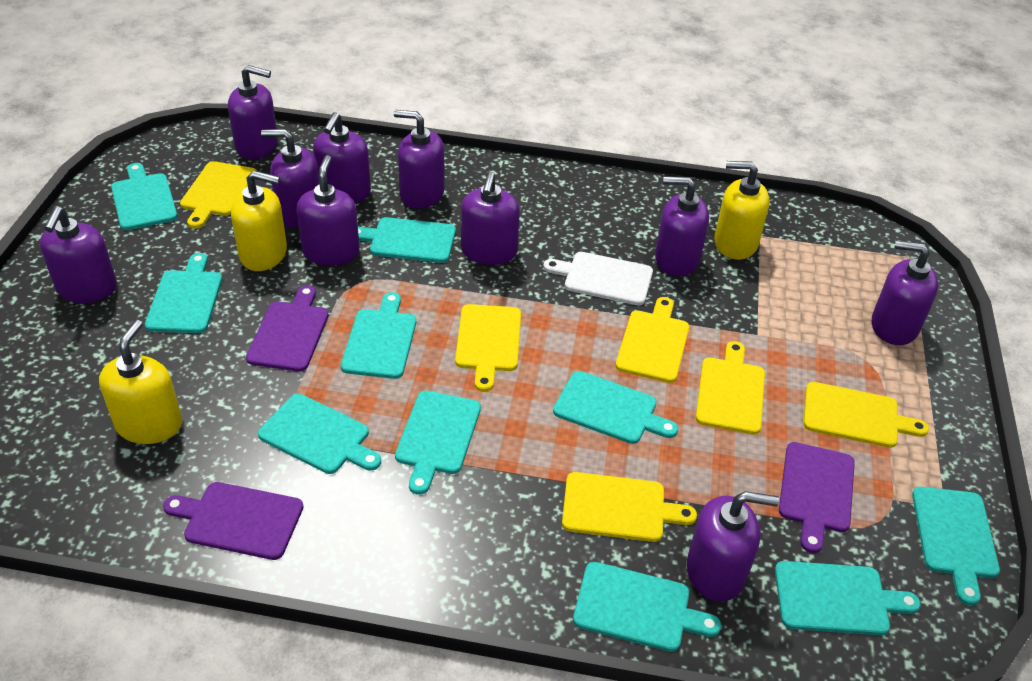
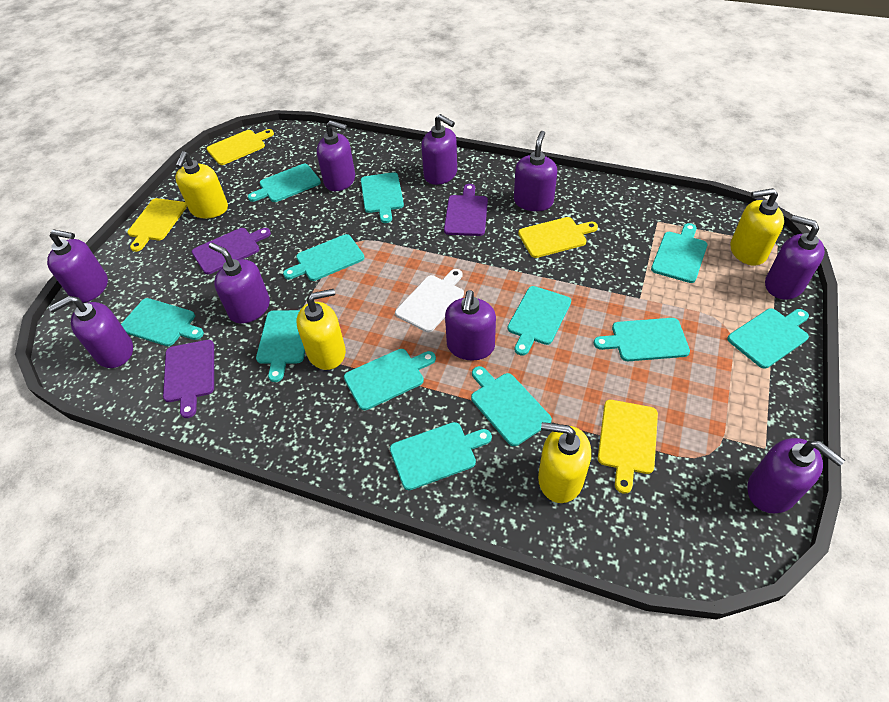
purple soap dispenser: [40,206,117,303] [228,65,278,159] [261,129,320,228] [296,155,360,266] [313,112,371,203] [394,110,445,209] [461,172,520,265] [655,176,709,276] [687,491,779,602] [872,240,938,345] = 10 -> [47,229,108,303] [48,296,133,368] [209,243,270,324] [317,120,355,191] [421,114,457,185] [445,290,496,360] [514,131,557,211] [747,438,845,513] [765,215,825,299] = 9
turquoise cutting board: [111,163,178,230] [145,253,222,333] [258,394,381,474] [341,292,416,379] [358,217,456,263] [395,391,481,495] [553,371,678,444] [573,562,721,652] [775,561,920,635] [912,487,1000,606] = 10 -> [121,298,204,346] [248,164,321,202] [256,310,305,382] [283,234,365,281] [344,349,436,410] [361,172,404,223] [390,422,492,490] [471,366,552,446] [508,286,571,356] [594,318,690,361] [651,223,707,283] [727,308,809,369] = 12
yellow cutting board: [180,161,257,229] [455,304,521,392] [562,472,697,542] [615,297,689,383] [696,341,765,435] [803,382,929,448] = 6 -> [127,198,187,252] [207,129,274,165] [518,217,598,258] [598,400,658,494] = 4
yellow soap dispenser: [99,320,182,444] [231,171,287,271] [714,161,770,260] = 3 -> [175,151,228,218] [297,289,346,370] [538,422,591,503] [731,188,784,266] = 4

